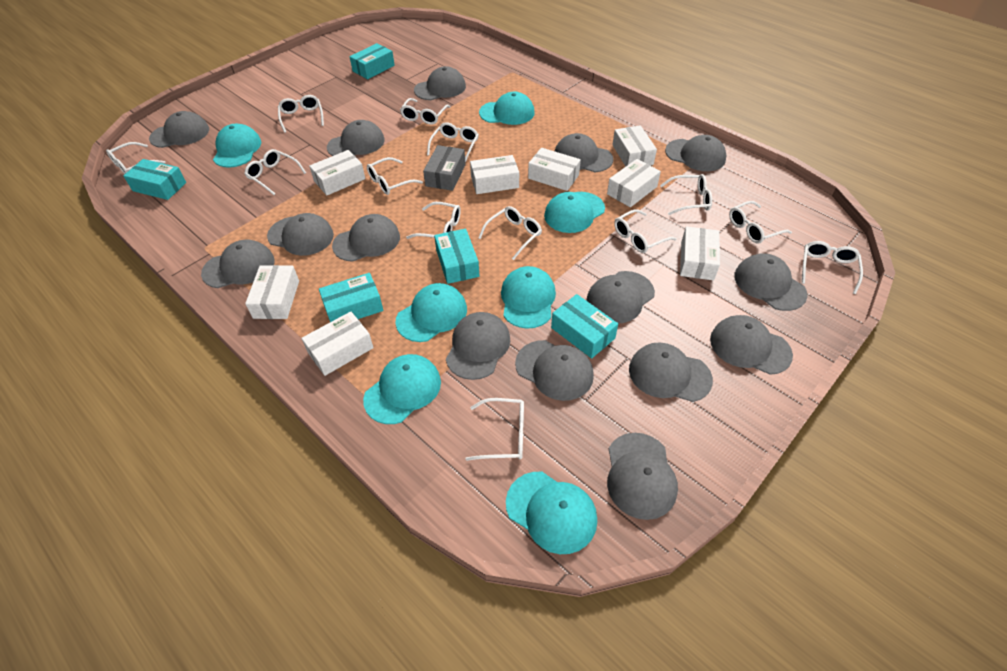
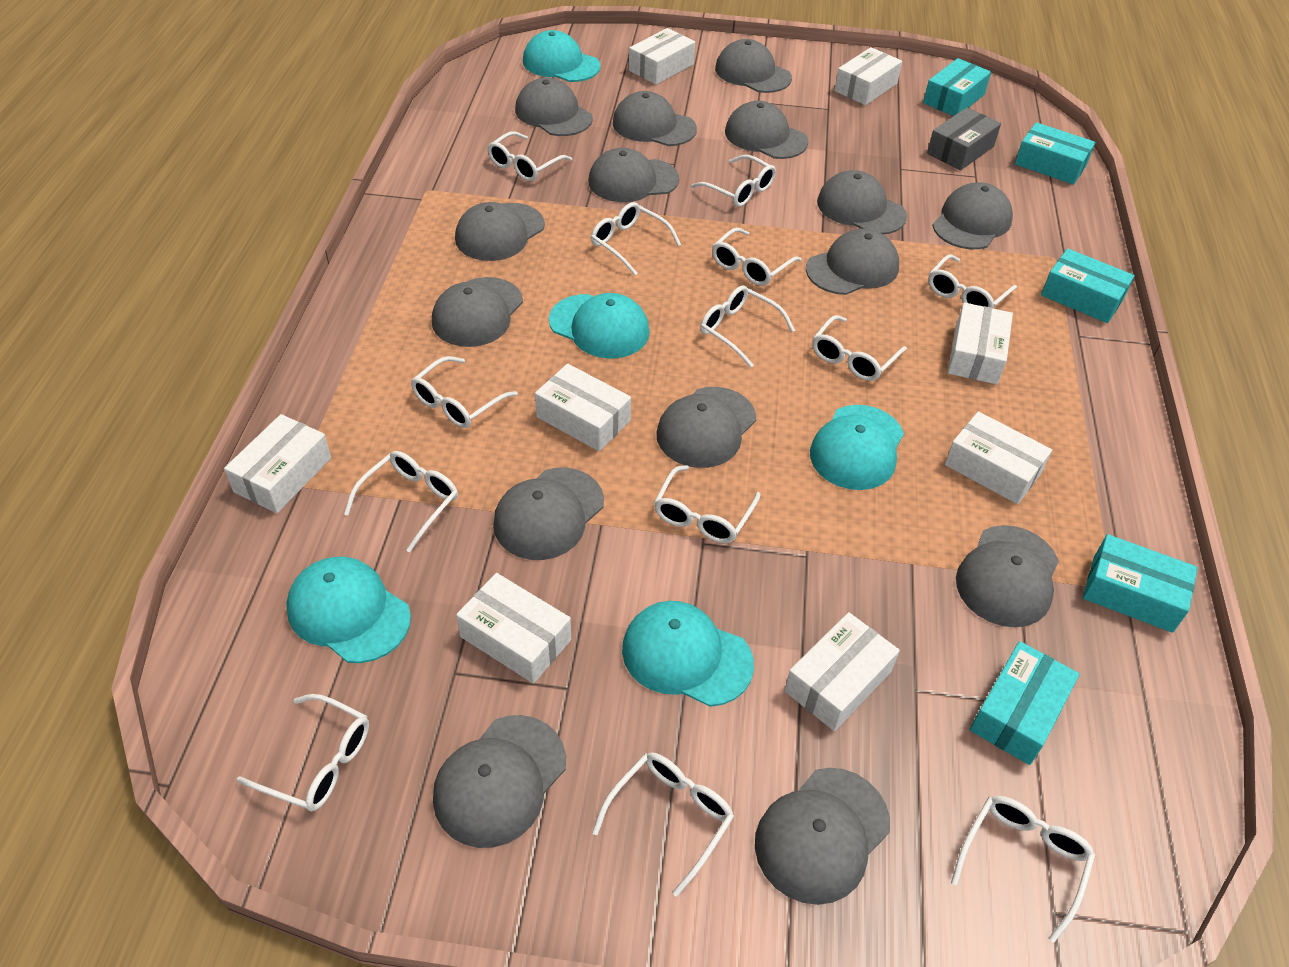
turquoise cap: [213,124,261,168] [363,354,441,424] [395,283,467,342] [479,92,535,125] [501,266,556,329] [506,472,597,554] [544,192,605,233] = 7 -> [286,557,411,663] [523,30,601,82] [549,293,650,359] [622,601,754,707] [810,405,904,490] = 5

